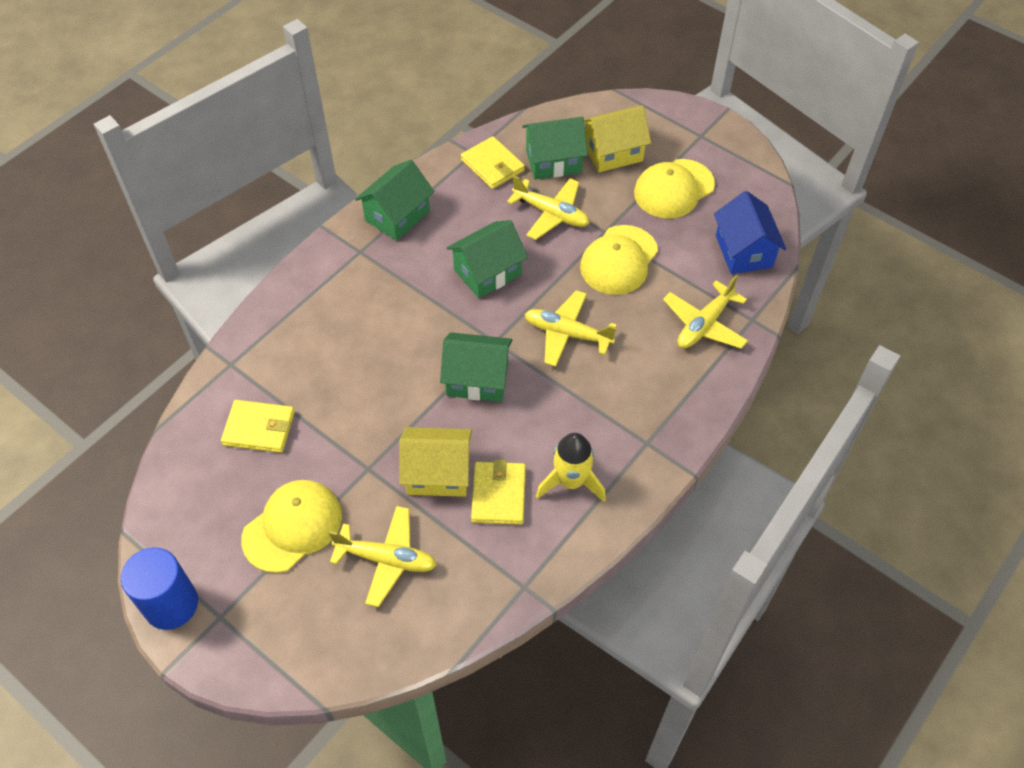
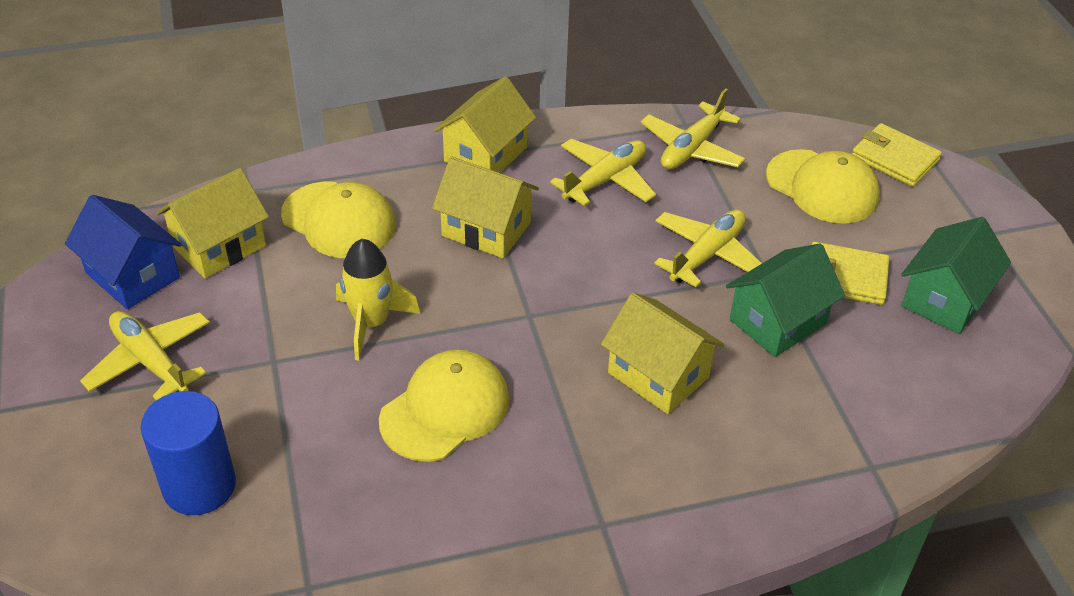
green house: [355,160,435,241] [440,332,512,402] [447,220,528,298] [522,117,588,180] = 4 -> [726,243,845,357] [901,217,1011,334] = 2
yellow house: [399,427,472,497] [584,105,651,172] = 2 -> [156,168,269,278] [432,157,539,258] [434,76,536,173] [601,293,724,414] = 4
yellow wallet: [221,400,295,453] [461,136,525,189] [471,459,526,525] = 3 -> [811,242,890,305] [852,123,942,187] = 2

